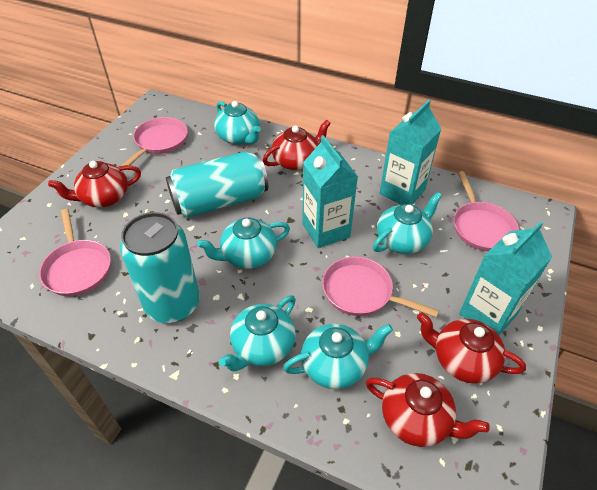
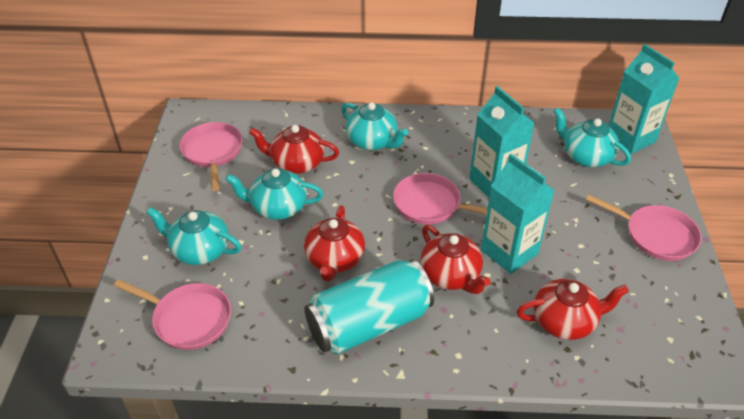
turquoise can: [120,212,200,323] [166,151,268,218] = 2 -> [304,259,434,355] = 1
turquoise teapot: [197,217,290,269] [214,101,261,145] [219,295,296,371] [283,324,393,389] [373,192,442,254] = 5 -> [146,207,242,265] [225,168,323,220] [341,102,408,150] [553,108,631,167] = 4

